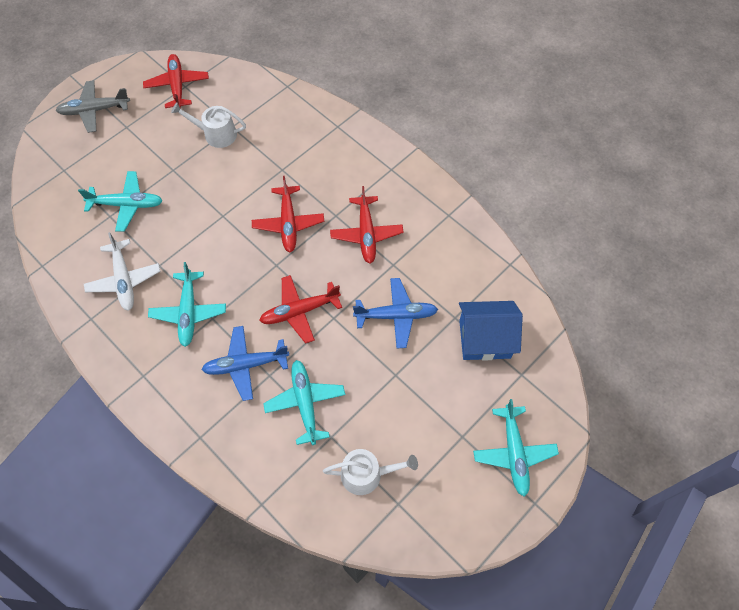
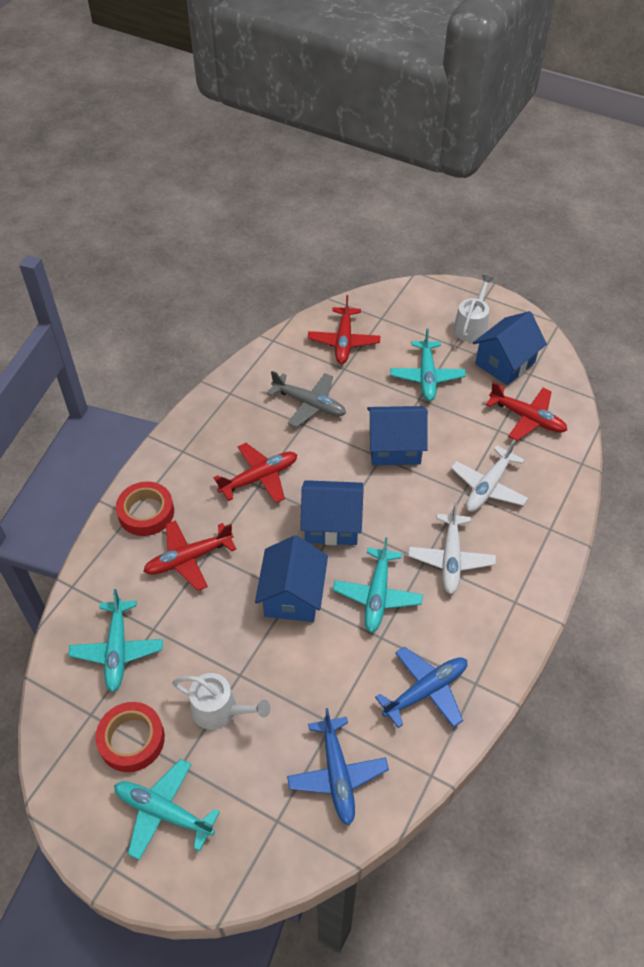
blue house: [459,301,523,361] = 1 -> [255,535,328,622] [300,480,363,545] [367,406,428,465] [473,311,547,385] = 4
red tape: none = 0 -> [95,702,165,772] [116,481,174,536] = 2
white plane: [84,232,160,311] = 1 -> [408,502,496,594] [451,440,528,512] = 2

